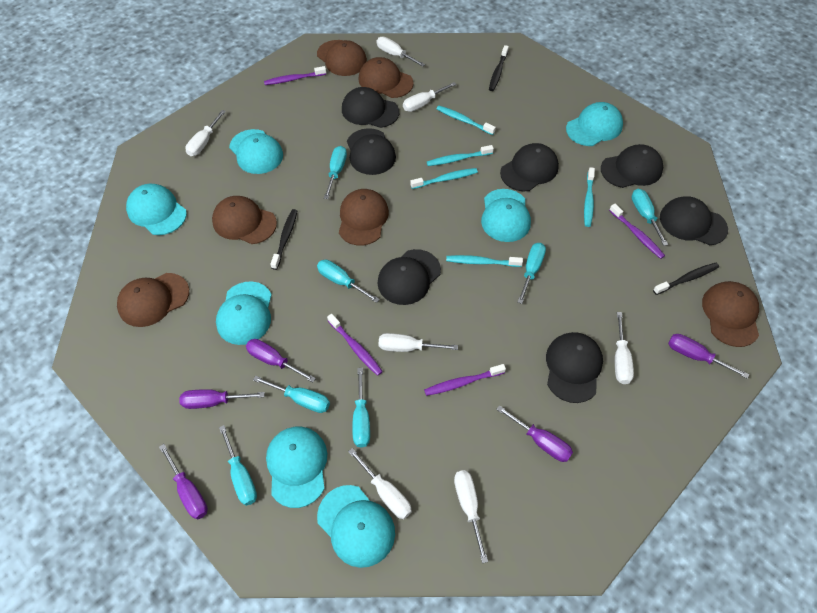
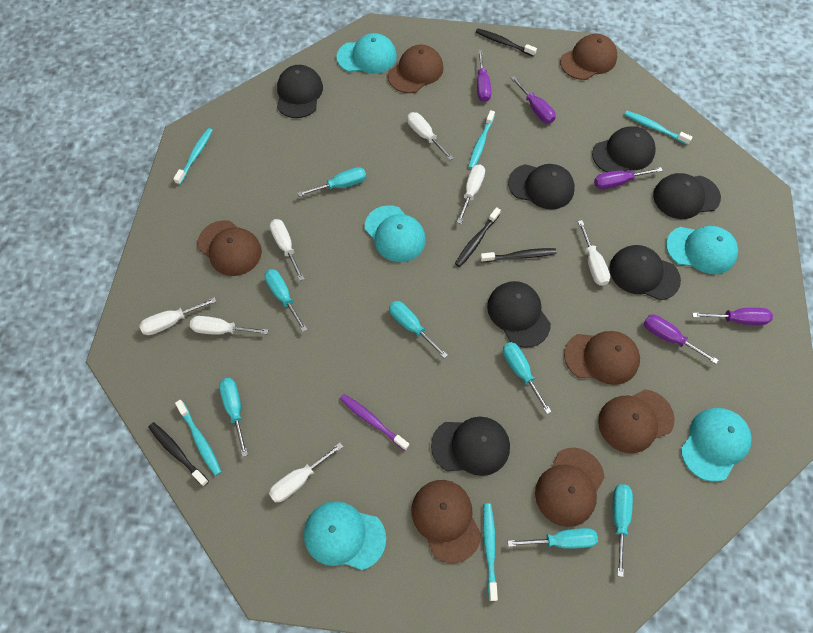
black toothbrush: [270,209,297,270] [489,45,509,91] [653,263,719,295] = 3 -> [148,422,209,486] [455,207,501,267] [476,29,537,57] [480,248,557,262] = 4
brown cap: [117,273,189,327] [212,196,277,244] [317,40,367,76] [339,189,389,246] [359,57,414,98] [702,281,759,347] = 6 -> [197,220,262,276] [388,44,443,93] [411,480,481,563] [535,448,605,527] [560,34,617,80] [564,331,640,385] [598,389,675,453] = 7
purple toothbrush: [264,66,326,85] [327,314,383,376] [424,364,506,396] [609,203,665,259] = 4 -> [340,394,409,450] = 1
turquoise cap: [126,184,187,235] [216,281,272,345] [229,129,283,174] [266,427,327,508] [317,485,395,568] [481,189,531,242] [566,102,623,146] = 7 -> [304,501,386,570] [337,33,397,74] [365,205,426,262] [666,226,738,274] [681,408,752,482] = 5

